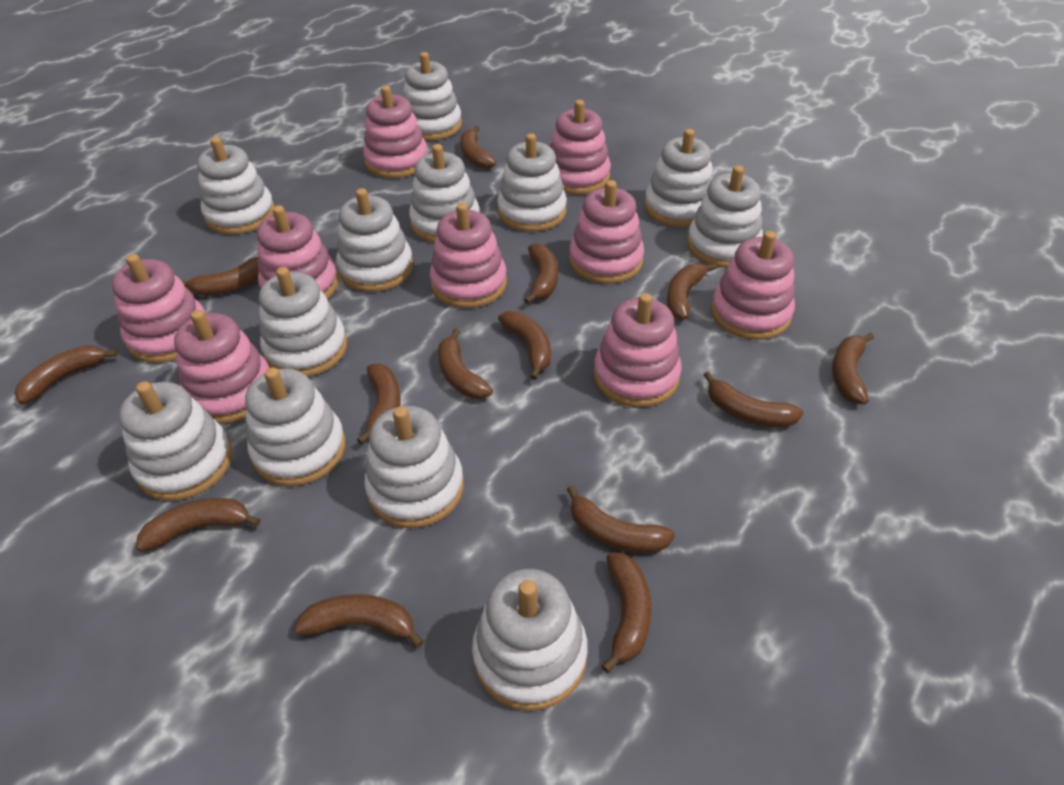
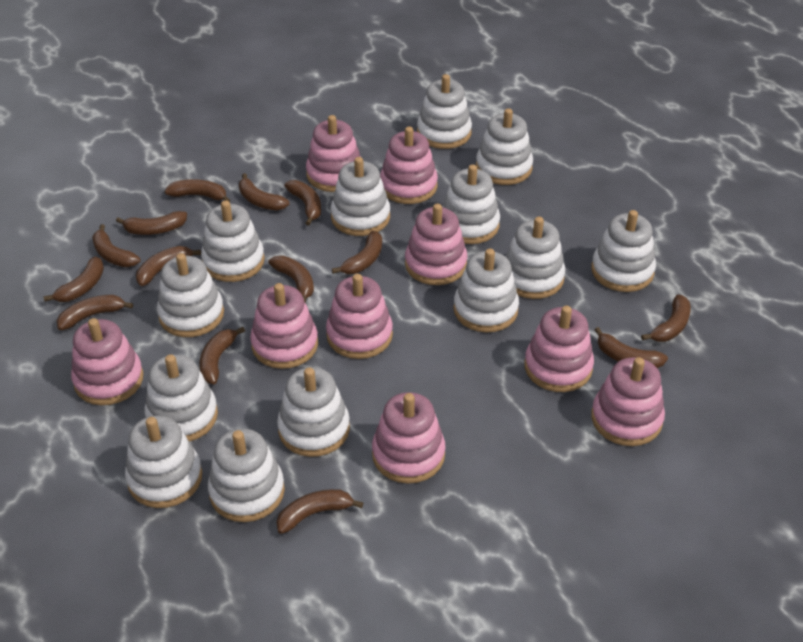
white stacking toy: [119,381,232,501] [197,137,275,235] [245,367,346,486] [259,267,347,377] [336,188,414,292] [364,406,464,528] [403,52,462,141] [409,144,480,243] [472,569,588,711] [497,133,567,232] [644,129,713,227] [687,166,763,268] = 12 -> [125,415,202,508] [144,354,218,442] [157,253,224,337] [201,200,265,282] [208,428,285,522] [277,367,350,457] [331,157,390,236] [417,74,472,149] [443,164,500,244] [453,249,519,333] [476,108,533,185] [505,217,565,299] [591,210,656,292] = 13

